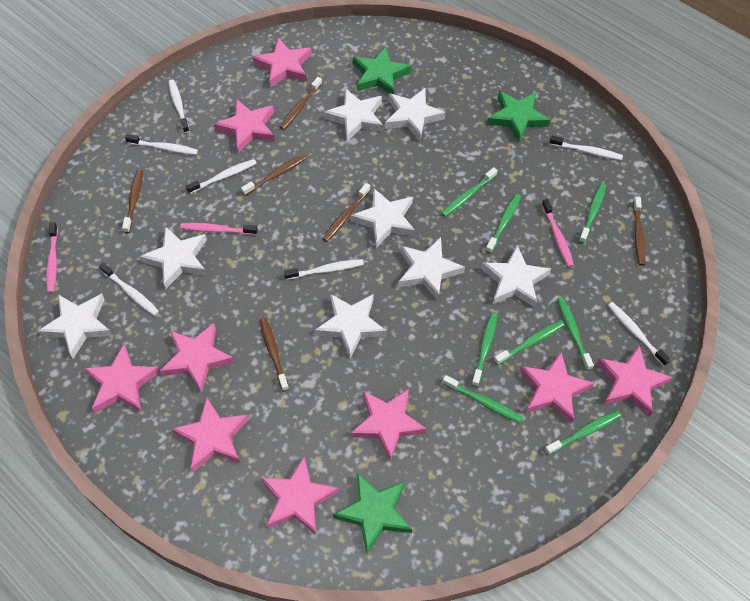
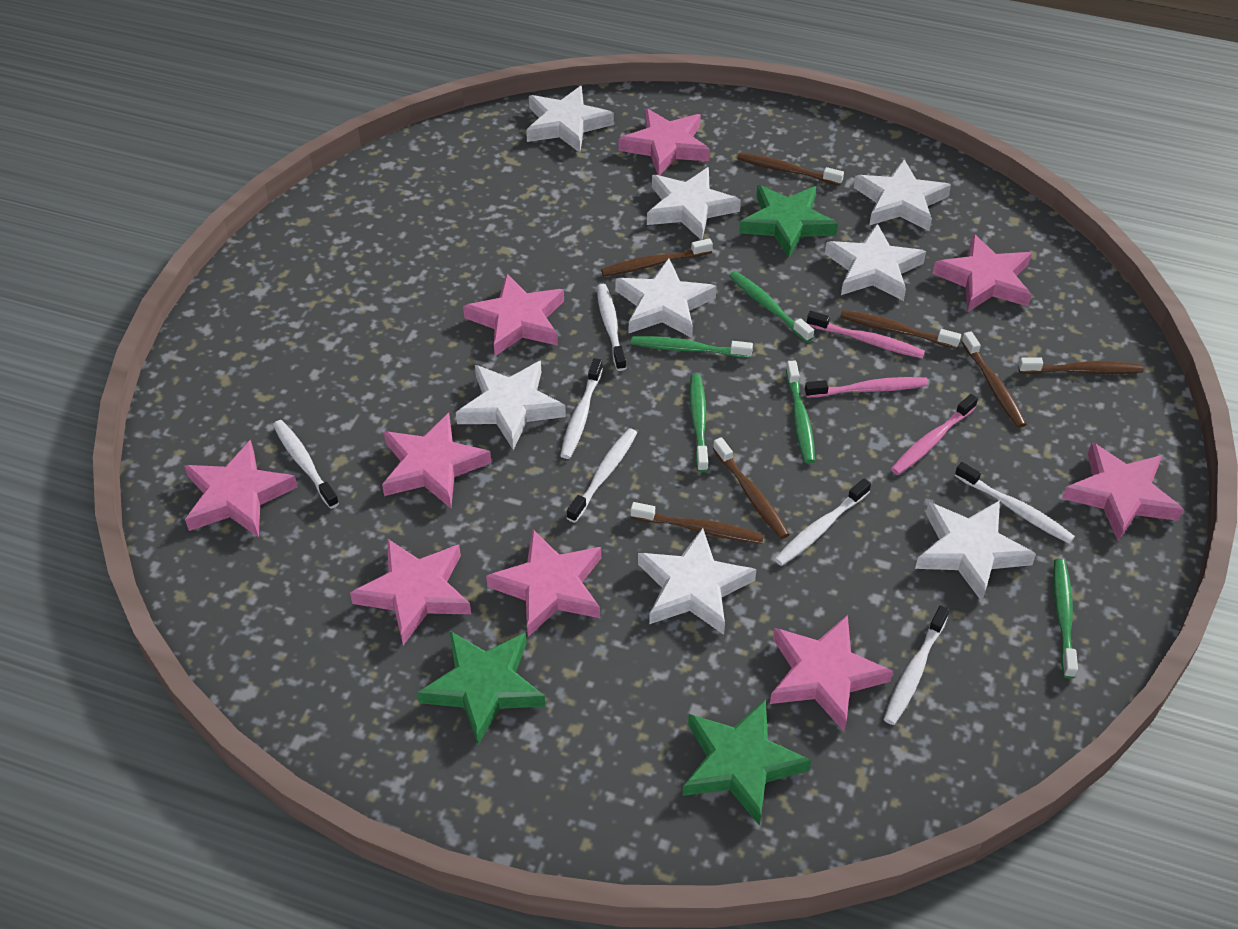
brown toothbrush: [122,169,143,233] [241,155,306,196] [260,318,289,391] [280,77,322,130] [323,183,370,242] [633,196,646,266] = 6 -> [601,238,713,276] [631,502,764,544] [713,437,790,539] [737,153,844,185] [840,310,961,349] [961,331,1027,428] [1018,357,1143,374] = 7
green toothbrush: [441,167,498,217] [442,375,522,423] [471,313,498,387] [485,194,521,253] [494,320,564,365] [544,411,621,455] [557,297,594,371] [579,183,606,244] = 8 -> [631,336,753,358] [689,374,709,472] [729,271,814,342] [786,361,815,464] [1053,559,1078,679] = 5

